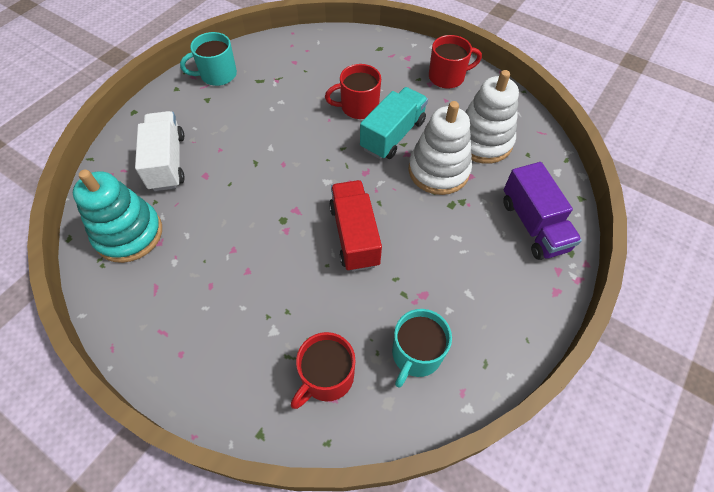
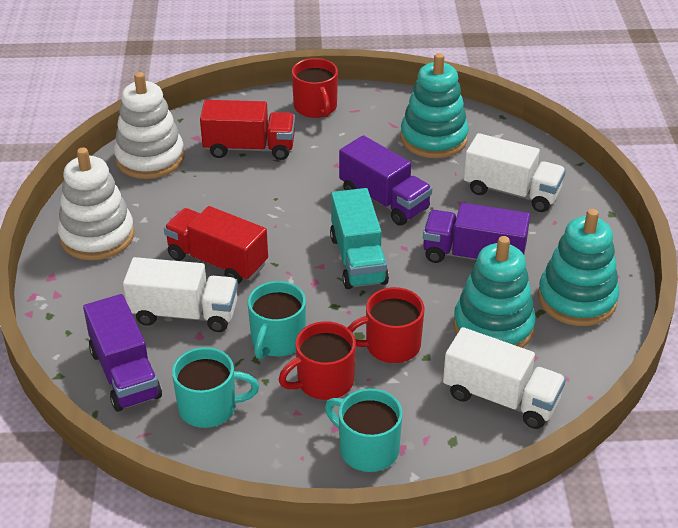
purple truck: [503,162,582,260] = 1 -> [83,294,162,412] [339,135,432,226] [423,203,530,263] = 3
red truck: [329,180,382,272] = 1 -> [164,206,268,284] [200,100,295,160] = 2
turquoise mug: [180,32,237,86] [392,309,452,388] = 2 -> [172,347,259,428] [248,281,306,359] [325,388,403,472] = 3
turquoise stacking toy: [73,170,162,263] = 1 -> [400,53,469,158] [453,236,536,348] [538,209,619,326] = 3
white truck: [135,111,185,191] = 1 -> [123,257,238,332] [443,327,566,429] [464,133,566,212] = 3

